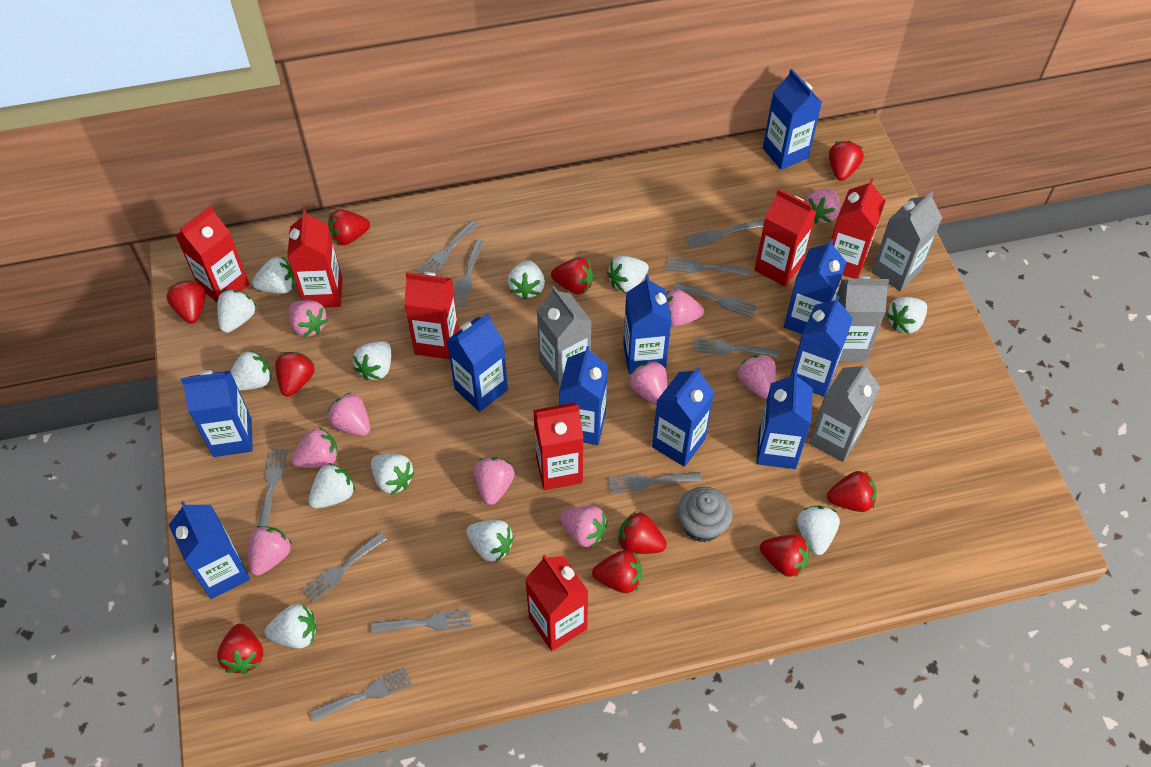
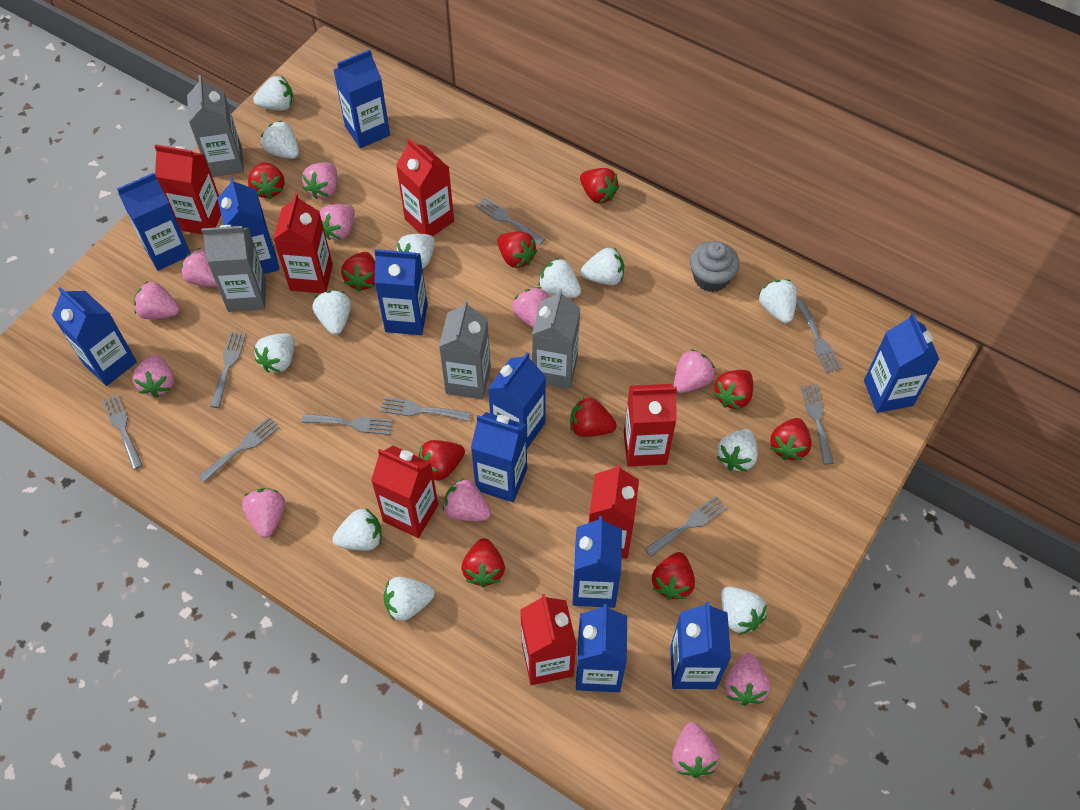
blue carton: [169,501,250,599] [181,370,253,457] [447,313,508,412] [559,346,608,445] [623,275,672,374] [652,367,714,467] [756,371,813,469] [763,69,822,170] [784,239,846,334] [791,296,853,397] = 10 -> [52,287,137,386] [117,173,190,271] [217,177,280,274] [334,49,390,148] [374,249,428,335] [471,412,527,502] [488,353,546,448] [572,516,622,608] [576,604,627,692] [670,602,731,689] [864,313,940,413] = 11
grey fork: [258,448,288,526] [302,532,387,603] [311,668,412,722] [372,609,471,634] [418,220,478,274] [454,240,484,307] [609,472,701,494] [666,257,749,276] [674,282,757,318] [685,220,764,248] [693,337,780,358] = 11 -> [102,394,143,470] [198,417,280,483] [210,332,246,408] [301,414,393,435] [380,397,471,421] [475,197,545,245] [645,496,727,557] [796,299,842,373] [801,384,834,465] = 9
pink strawberry: [248,526,292,576] [289,300,328,337] [291,427,338,468] [328,392,370,436] [474,457,515,505] [560,506,608,548] [629,361,667,405] [666,289,704,327] [737,354,776,399] [806,189,841,223] = 10 -> [132,355,174,398] [134,281,180,319] [181,248,217,287] [242,488,285,538] [302,163,337,199] [320,204,355,240] [443,478,491,521] [512,287,549,328] [672,722,720,778] [674,349,715,393] [724,653,770,706] = 11

